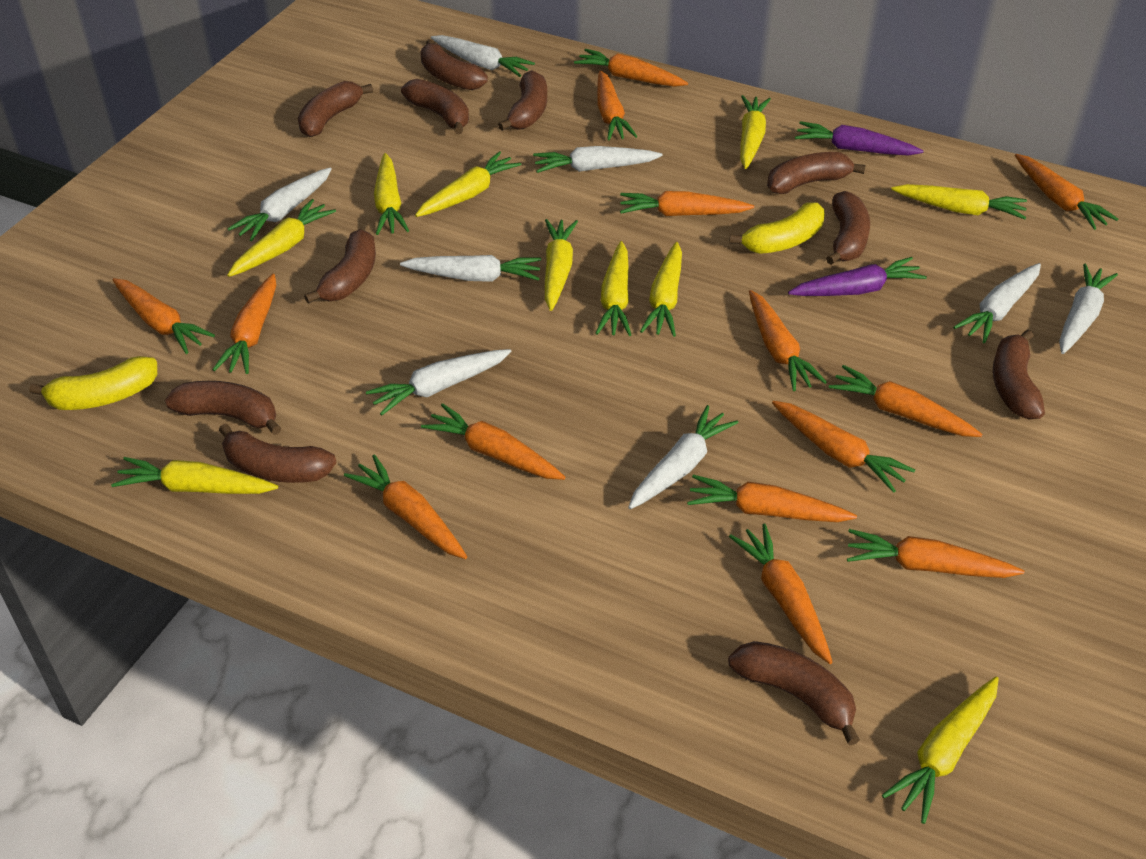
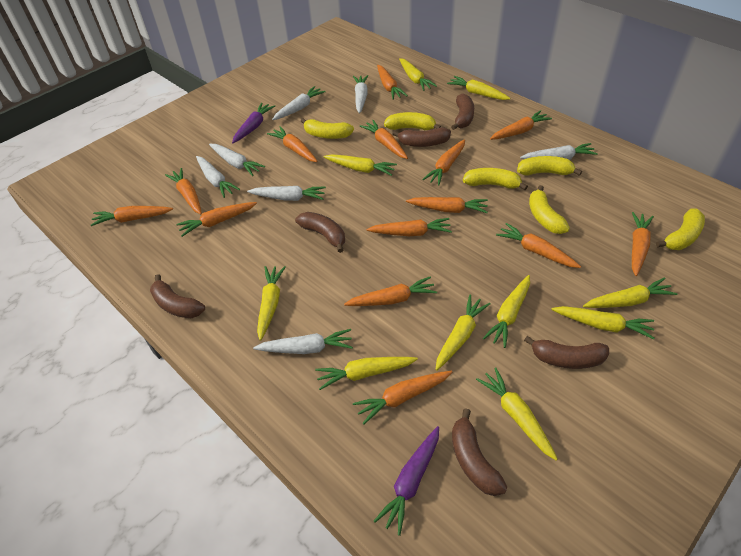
brown banana: [165,381,281,435] [219,423,337,483] [298,81,373,137] [304,229,376,304] [401,79,469,134] [420,39,488,90] [498,70,547,131] [728,641,860,745] [767,152,866,194] [826,191,870,265] [993,329,1045,419] = 11 -> [150,274,205,318] [295,212,345,253] [393,127,451,147] [451,93,474,130] [452,408,507,496] [524,336,609,369] = 6
white carrot: [227,168,332,241] [366,349,511,415] [400,255,541,282] [431,35,535,77] [533,146,663,173] [628,405,739,509] [953,263,1041,344] [1059,263,1118,354] = 8 -> [196,156,240,198] [209,144,265,176] [247,186,326,201] [253,329,353,354] [272,86,326,120] [353,75,368,113] [520,143,598,160] = 7
yellow banana: [29,356,157,410] [729,202,825,254] = 2 -> [301,118,354,139] [384,112,441,130] [463,168,528,190] [517,156,582,176] [529,185,570,234] [656,208,705,250] = 6

